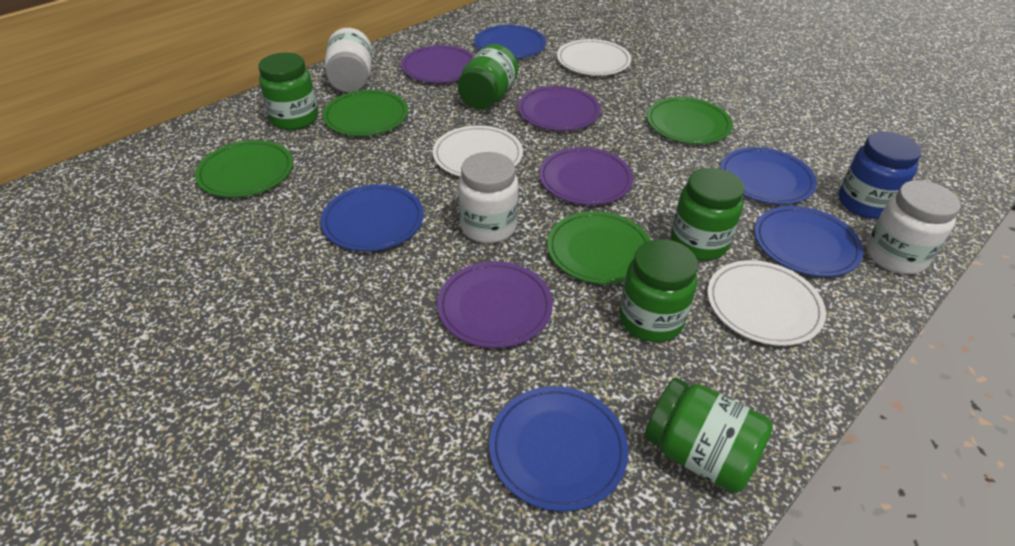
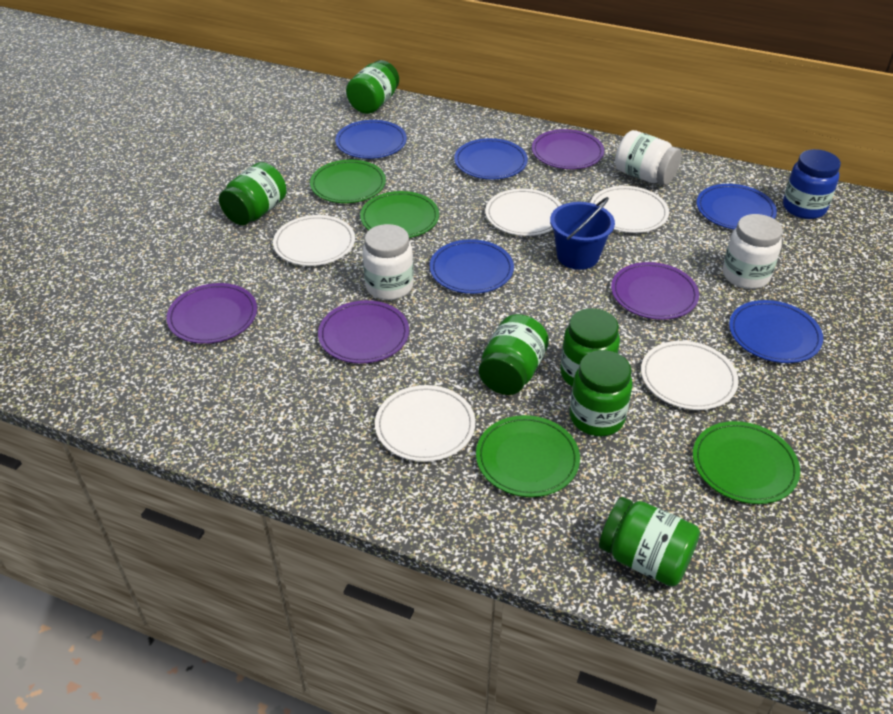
blue bucket: none = 0 -> [550,197,615,270] = 1
green jar: [258,52,318,130] [457,44,518,109] [619,239,698,342] [645,378,773,493] [671,167,745,260] = 5 -> [219,162,287,225] [346,60,399,114] [479,314,549,395] [560,308,620,386] [570,350,632,436] [599,497,700,587] = 6
white plate: [433,125,523,177] [557,39,631,76] [707,260,826,346] = 3 -> [273,215,355,266] [375,385,475,462] [485,189,561,236] [590,186,669,233] [641,341,738,410] = 5

